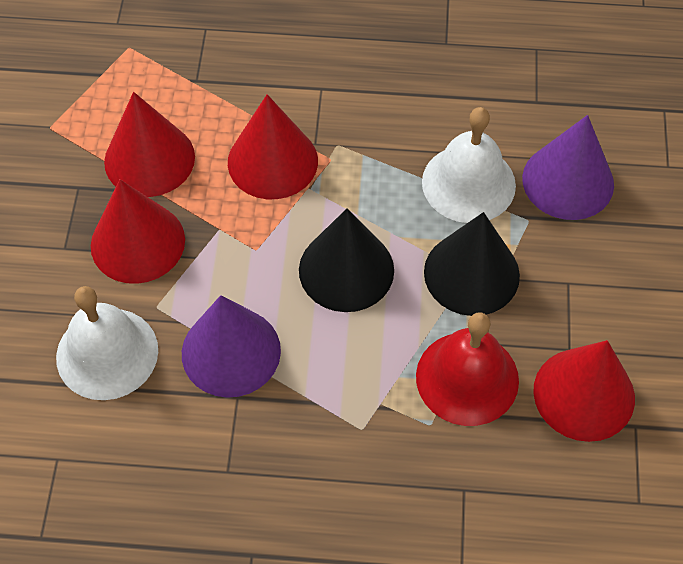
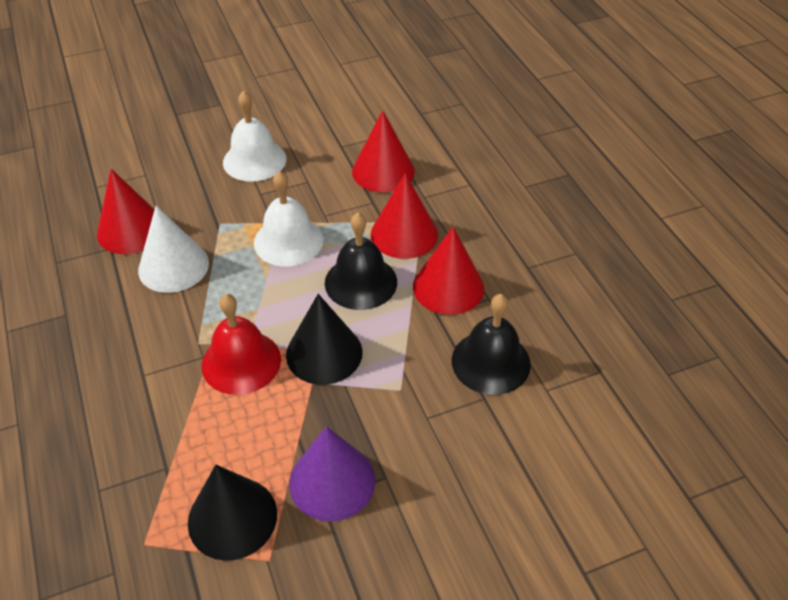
black bell: none = 0 -> [325,213,397,310] [452,294,531,395] = 2
purple cone: [182,295,281,398] [522,115,614,220] = 2 -> [289,426,376,522] = 1
white cone: none = 0 -> [138,206,209,293] = 1

